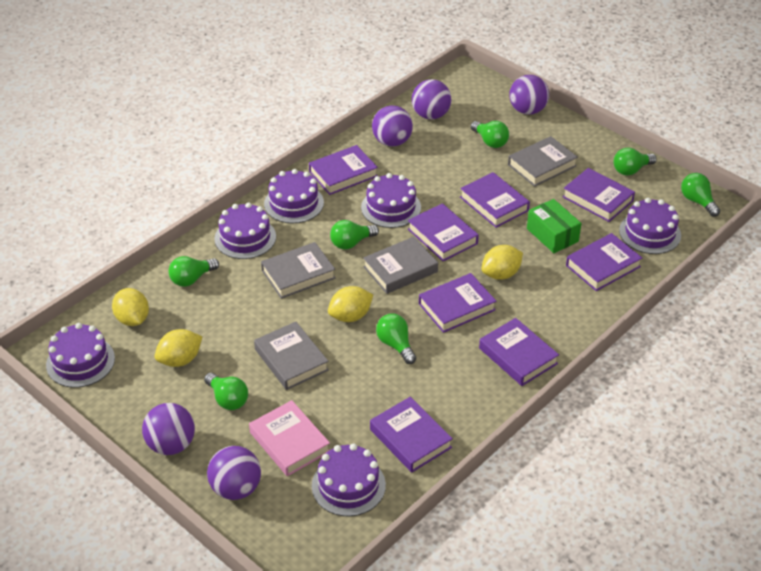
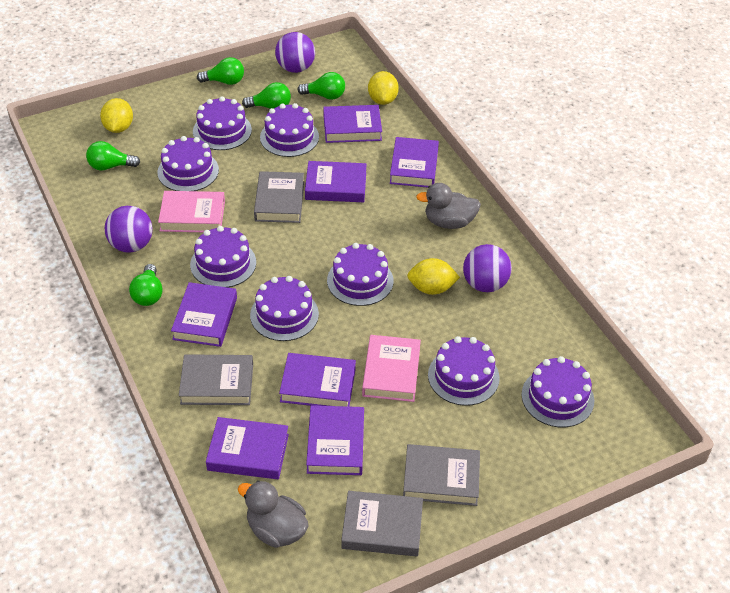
green box: [527,199,581,253] = 1 -> none = 0
green light bulb: [168,256,219,287] [204,373,248,410] [330,220,379,250] [376,314,416,364] [471,121,509,148] [614,147,657,175] [681,173,720,217] = 7 -> [86,141,140,171] [129,264,163,306] [197,57,244,85] [242,82,291,109] [297,72,345,100] = 5
grey duck: none = 0 -> [238,480,308,548] [416,183,481,229] = 2
pink book: [249,400,330,476] = 1 -> [158,191,225,232] [362,335,421,402] = 2
purple ball: [142,403,195,455] [207,446,261,500] [372,105,413,147] [412,79,451,119] [509,75,549,115] = 5 -> [105,206,153,253] [275,32,315,73] [463,244,512,292] = 3
purple book: [309,145,378,195] [370,397,453,472] [408,203,479,262] [419,273,496,333] [460,172,530,228] [479,318,559,386] [563,168,635,222] [566,233,642,291] = 8 -> [171,282,237,347] [206,417,289,479] [279,353,356,407] [305,161,367,202] [306,405,364,475] [323,105,382,143] [390,137,439,188] = 7
purple cake: [46,323,115,388] [214,202,276,259] [264,169,324,223] [312,443,386,516] [361,173,421,228] [619,198,681,254] = 6 -> [157,136,219,191] [190,226,256,288] [193,96,252,150] [250,276,319,341] [260,103,319,157] [327,243,393,306] [428,336,500,406] [521,356,594,427] = 8
yellow lemon: [112,288,149,326] [155,329,202,367] [328,286,373,322] [482,245,523,280] = 4 -> [100,98,133,133] [368,71,399,105] [407,258,460,295] = 3

